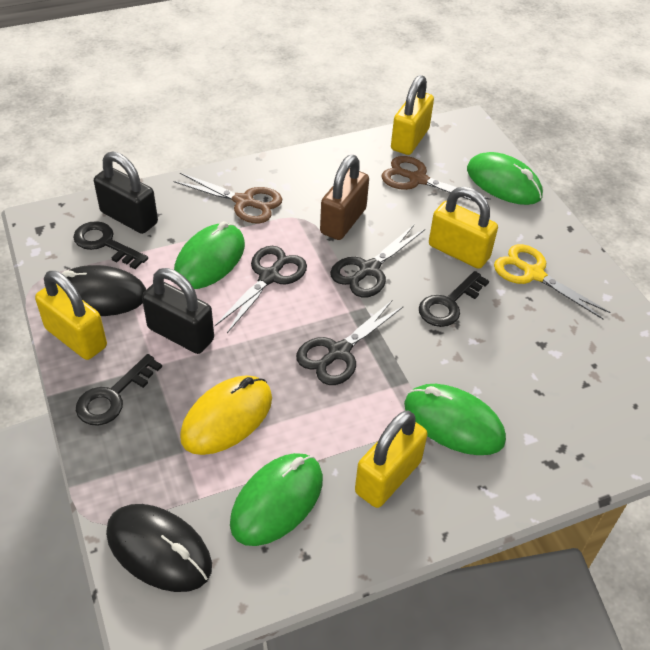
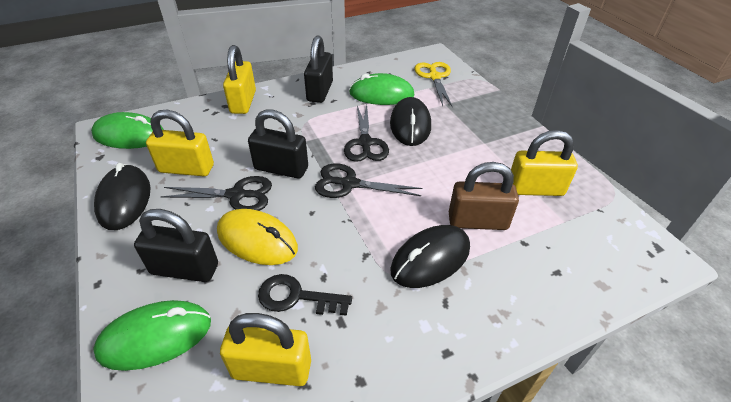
black key: [73,221,148,269] [76,354,162,426] [419,271,489,327] = 3 -> [258,274,352,316] = 1
black mouse: [62,265,146,316] [106,504,212,592] = 2 -> [94,163,150,230] [390,97,431,146] [390,225,470,288] = 3
black padlock: [94,151,158,234] [142,268,214,354] = 2 -> [134,209,218,282] [248,110,308,179] [304,35,333,103] = 3
brown scissors: [173,173,282,223] [382,156,491,202] = 2 -> none = 0
green mouse: [174,221,245,289] [230,453,323,546] [404,384,506,455] [467,152,543,205] = 4 -> [91,112,164,149] [93,300,211,371] [349,73,415,105] = 3

